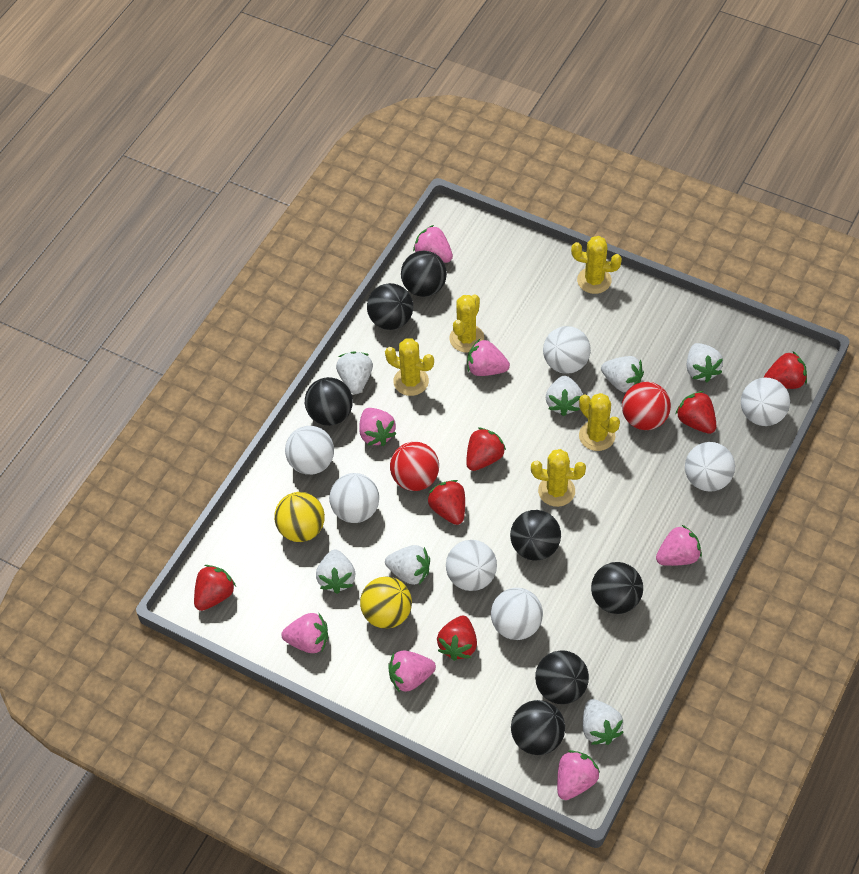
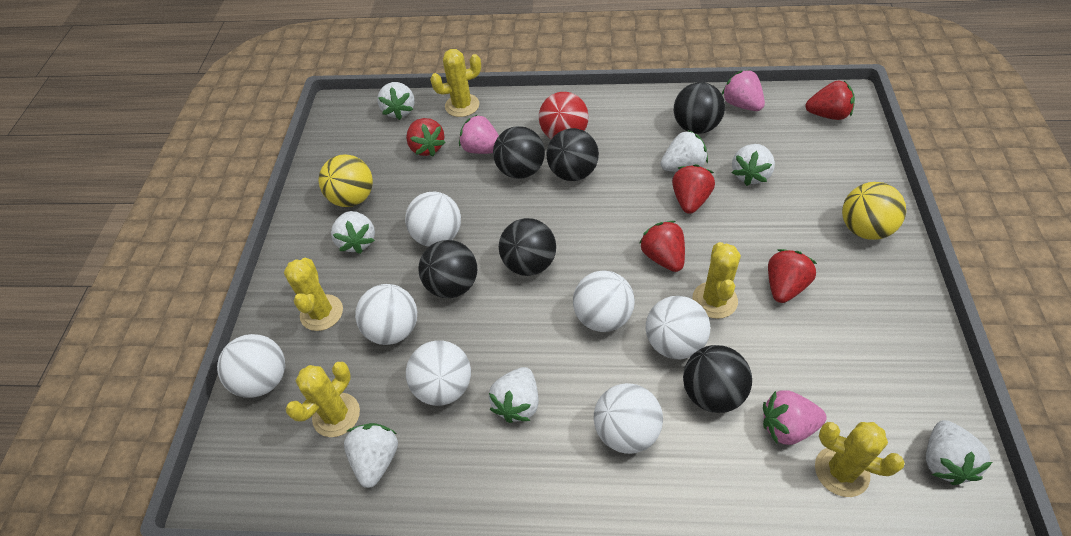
black ball: [305,377,353,426] [367,283,413,330] [401,251,447,297] [510,510,561,560] [511,700,565,755] [535,650,589,704] [591,562,643,614] = 7 -> [418,240,477,298] [493,126,545,179] [499,218,556,276] [546,128,599,181] [674,82,725,134] [683,345,752,413] = 6
pink strawberry: [282,613,328,653] [359,408,397,446] [388,651,436,692] [413,225,453,263] [467,339,510,376] [557,750,600,800] [656,524,702,566] = 7 -> [459,114,499,154] [722,70,765,111] [763,390,827,445] = 3
red ball: [390,442,439,491] [622,382,671,430] = 2 -> [539,92,588,139] = 1
red strawberry: [194,565,236,611] [427,480,465,525] [437,616,477,661] [466,428,506,471] [676,391,717,434] [763,352,807,389] = 6 -> [406,118,446,156] [639,221,685,272] [672,164,715,214] [768,249,817,303] [805,81,855,120] = 5

